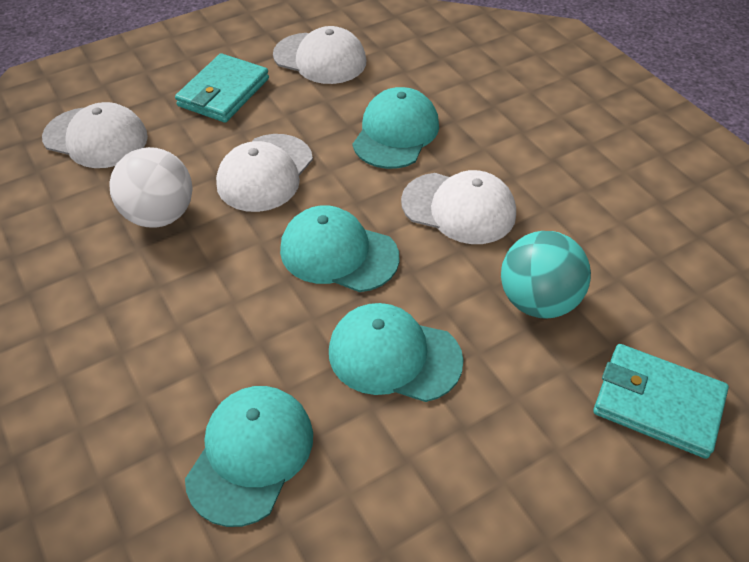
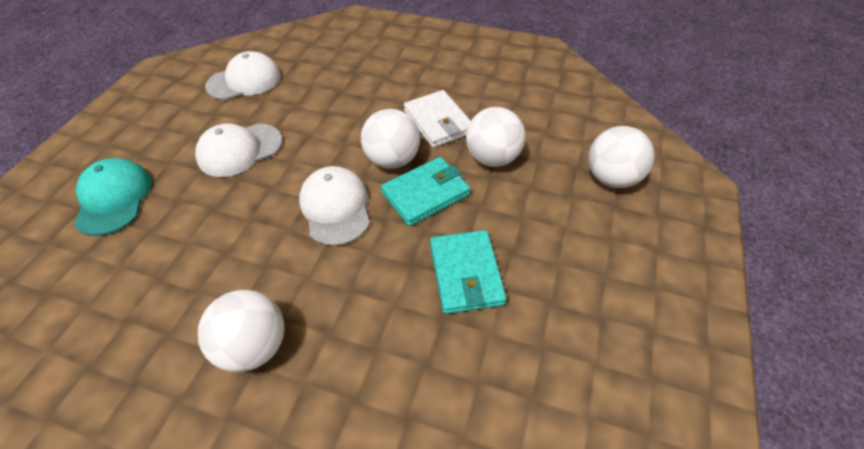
turquoise ball: [501,231,591,319] = 1 -> none = 0
turquoise cap: [185,386,313,527] [280,205,399,292] [329,303,464,402] [353,87,439,169] = 4 -> [74,158,152,236] = 1
white ball: [110,147,193,228] = 1 -> [198,290,285,372] [361,109,420,169] [466,107,525,167] [588,126,655,188] = 4
white cap: [42,102,148,168] [216,134,313,212] [273,26,367,84] [401,170,516,244] = 4 -> [195,123,282,177] [205,51,281,100] [299,166,370,246] = 3
white wallet: none = 0 -> [404,90,471,148] = 1

